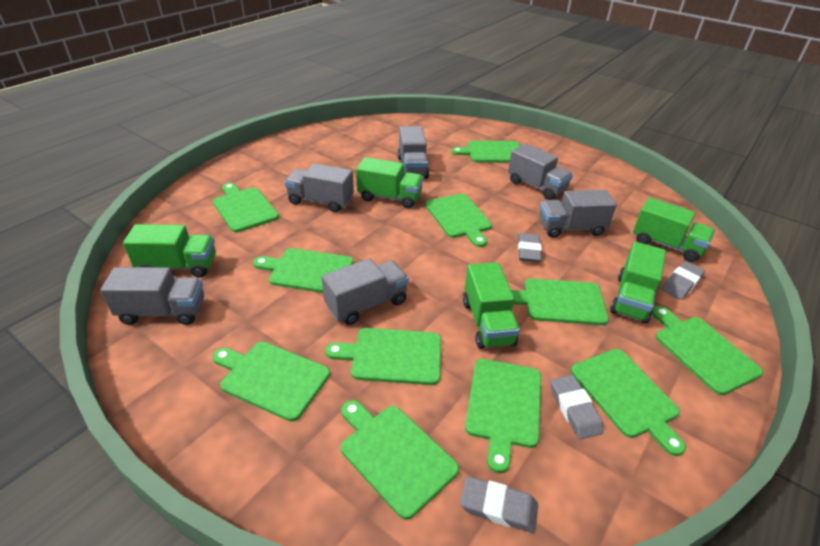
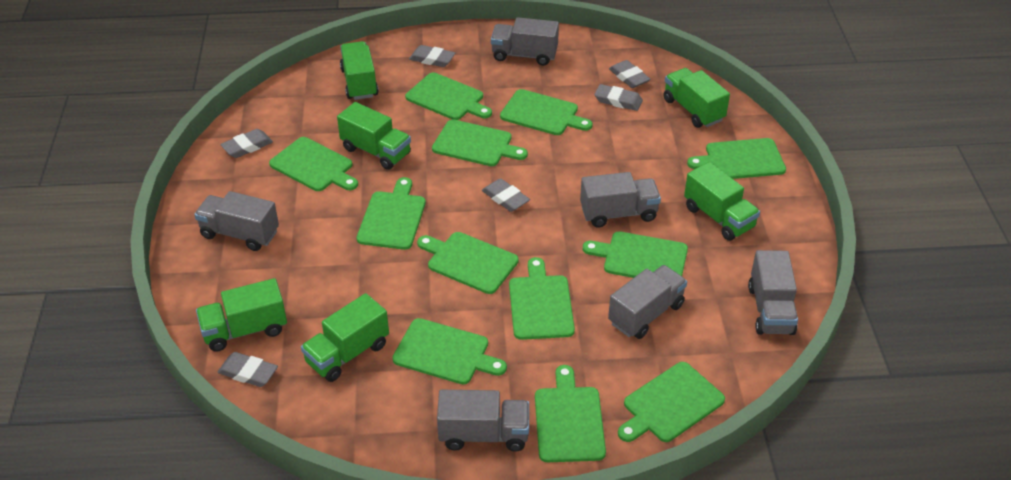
green cutting board: [212,342,330,422] [213,183,279,232] [253,248,354,293] [325,328,441,385] [341,400,459,520] [425,194,492,247] [451,141,520,163] [465,359,541,473] [511,278,609,325] [571,349,686,456] [652,306,763,395] = 11 -> [269,137,358,191] [357,177,426,250] [392,318,507,385] [405,72,492,120] [417,232,519,294] [432,119,528,166] [500,89,593,135] [509,257,575,340] [535,365,606,462] [583,231,688,278] [618,362,725,442] [687,138,786,179] = 12
green truck: [123,224,216,278] [356,157,423,208] [463,262,520,349] [610,242,666,324] [633,197,715,262] = 5 -> [196,278,287,352] [301,293,389,382] [337,102,411,170] [340,41,379,100] [664,68,730,128] [684,162,760,241] = 6
grey eraser: [460,476,538,533] [518,233,542,262] [550,375,604,439] [662,261,705,300] = 4 -> [217,352,278,387] [220,129,273,158] [409,45,455,67] [482,178,530,212] [594,84,643,111] [609,60,651,88] = 6

